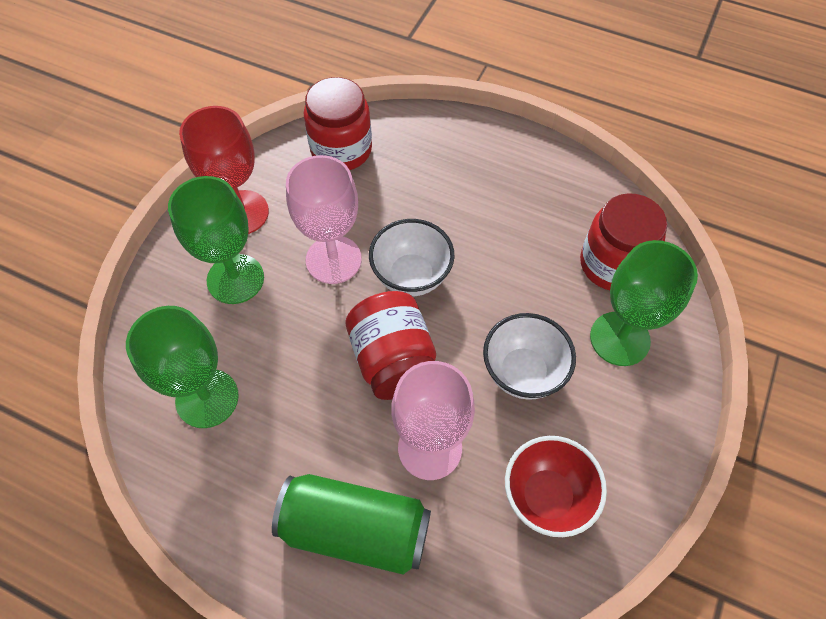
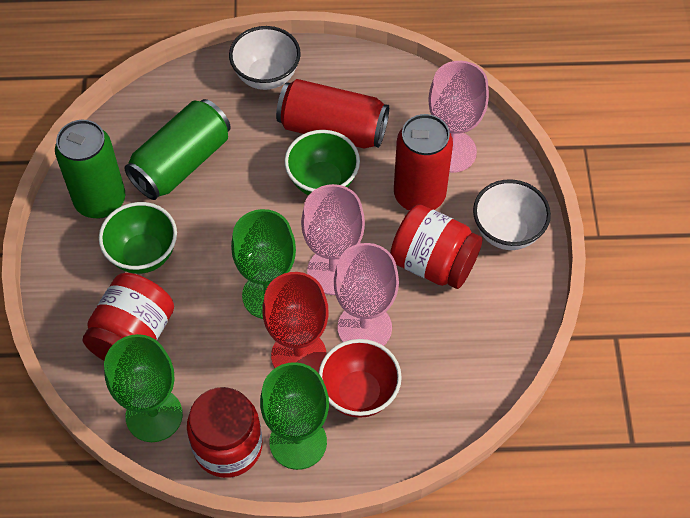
green bowl: none = 0 -> [99,202,177,274] [284,130,360,195] = 2
green can: [272,474,431,574] = 1 -> [55,120,125,219] [124,99,231,200] = 2
pink goblet: [286,155,362,284] [391,361,475,480] = 2 -> [301,184,365,295] [334,243,399,346] [428,61,489,173] = 3
red can: none = 0 -> [276,79,389,148] [394,114,453,210] = 2

